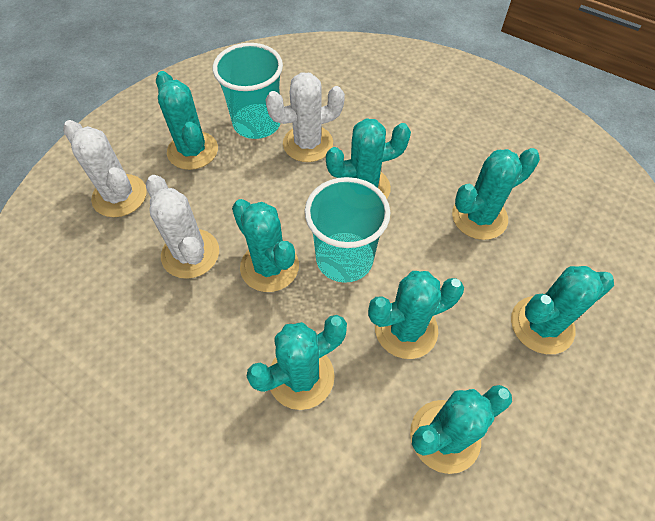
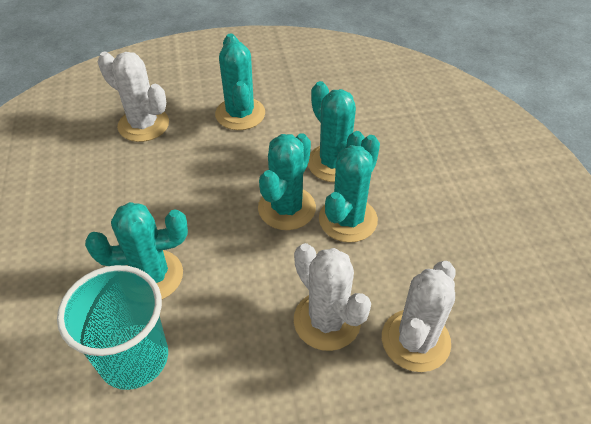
turquoise cactus: [156,71,218,170] [232,199,299,292] [246,315,347,410] [326,118,411,199] [368,271,464,359] [410,385,512,474] [452,148,540,240] [511,266,614,354] = 8 -> [85,202,188,299] [215,34,265,130] [258,133,316,230] [308,81,365,182] [319,135,380,243] = 5
turquoise cup: [213,43,283,139] [304,177,390,283] = 2 -> [57,265,168,390] = 1

